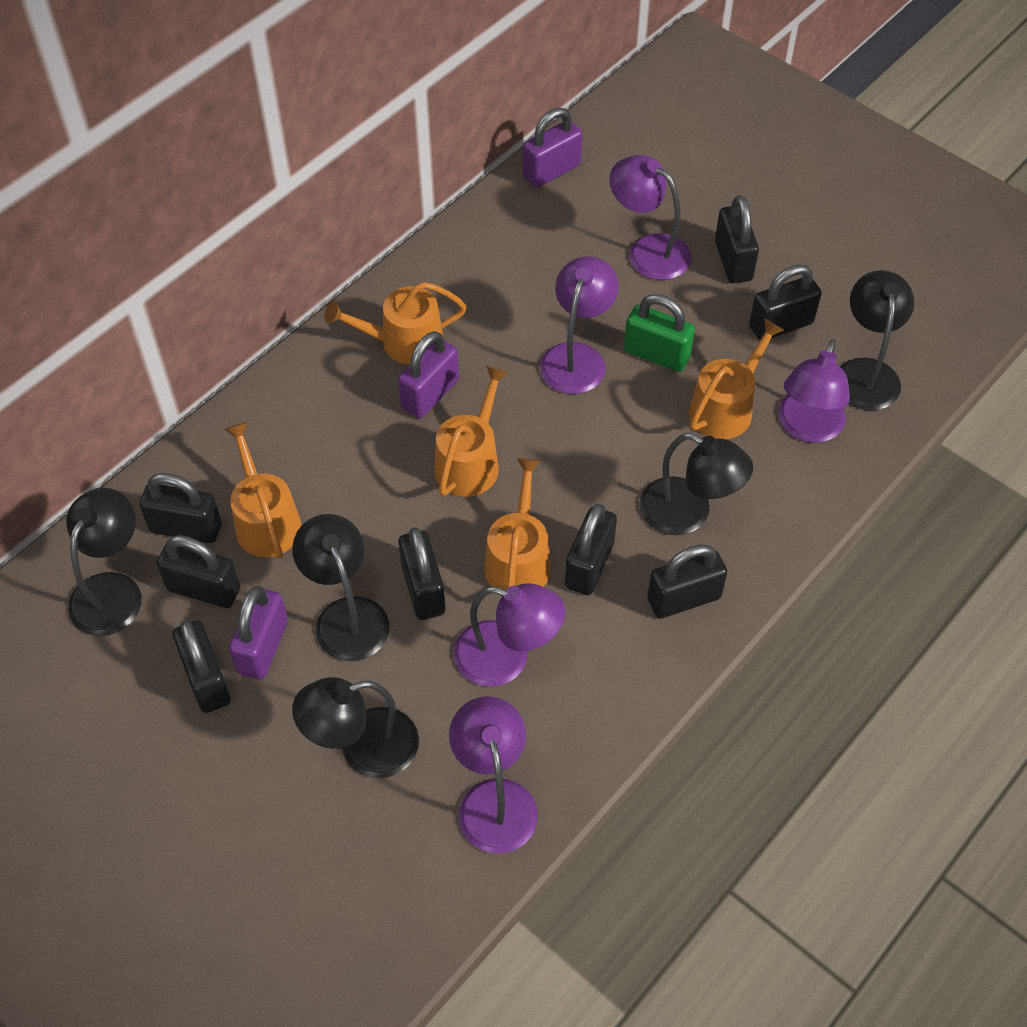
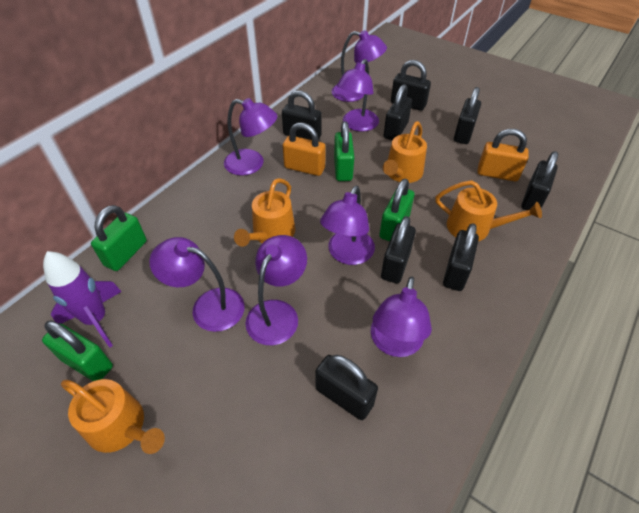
black lamp: [66,488,142,636] [292,514,389,661] [292,677,419,778] [639,433,753,535] [840,270,915,411] = 5 -> none = 0
green padlock: [624,294,695,372] = 1 -> [42,320,113,381] [91,205,147,271] [334,121,354,181] [379,179,414,241] = 4
orange padlock: none = 0 -> [283,123,326,176] [478,129,529,181] = 2
orange watering can: [224,422,302,559] [324,282,467,365] [434,366,509,497] [484,458,551,590] [689,319,784,439] = 5 -> [61,379,165,454] [234,178,295,247] [383,121,427,183] [435,180,542,241] = 4
purple lamp: [449,696,538,854] [453,583,565,687] [540,256,619,394] [609,155,691,280] [778,339,850,443] = 5 -> [149,237,245,332] [224,98,277,176] [245,235,307,345] [320,186,375,265] [332,30,387,102] [337,59,379,132] [371,276,432,357] = 7
purple padlock: [229,586,288,680] [398,331,459,418] [523,108,582,188] = 3 -> none = 0
purple rocket: none = 0 -> [43,251,122,348] = 1

